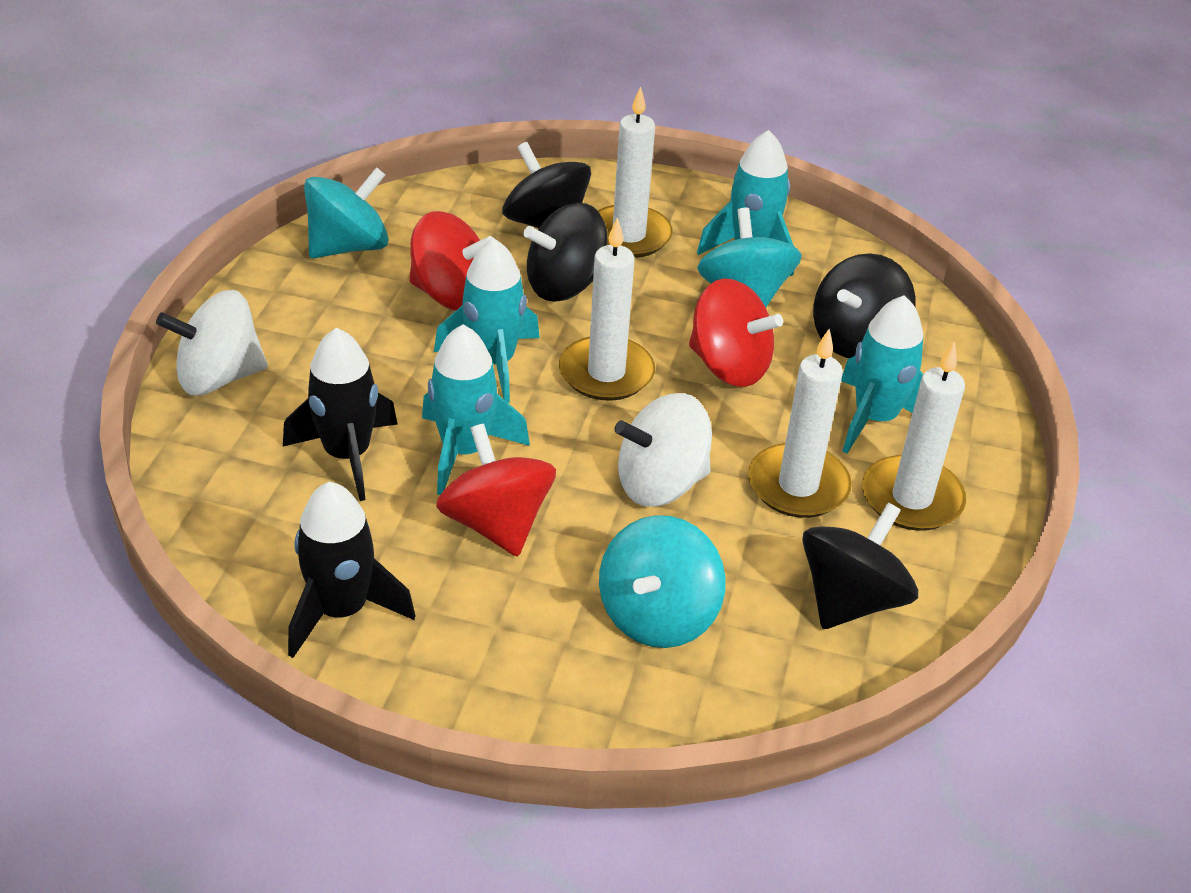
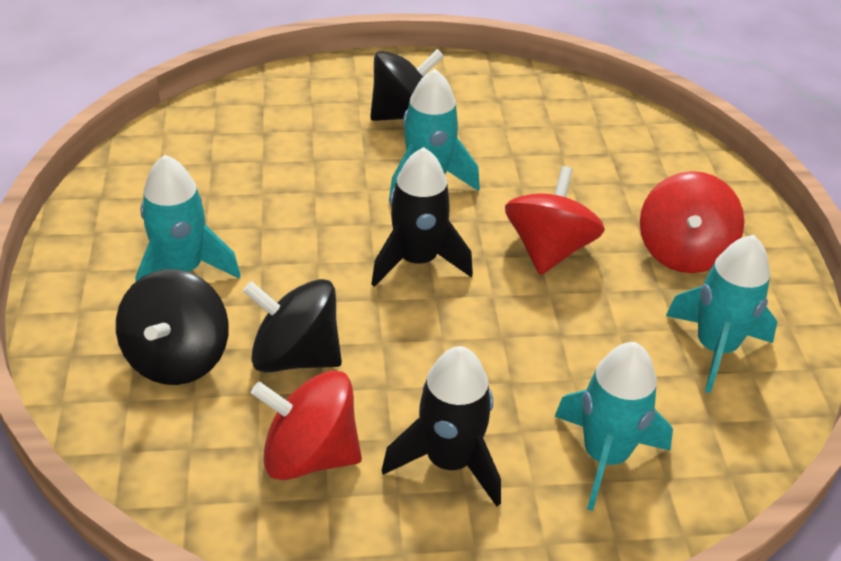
black spinning top: [502,142,591,229] [523,203,607,301] [802,503,918,629] [813,253,915,358] = 4 -> [116,269,229,385] [243,279,342,373] [370,49,444,121] = 3
turquoise spinning top: [304,167,389,258] [599,515,726,648] [697,208,802,307] = 3 -> none = 0
white candle: [559,217,655,401] [598,86,672,258] [748,329,852,518] [862,342,966,531] = 4 -> none = 0
white spinning top: [156,290,268,395] [615,393,712,507] = 2 -> none = 0

